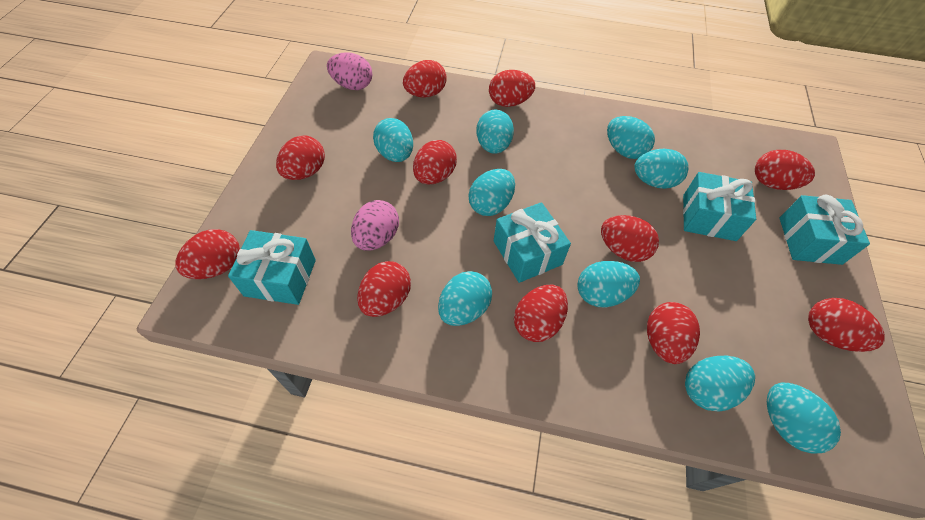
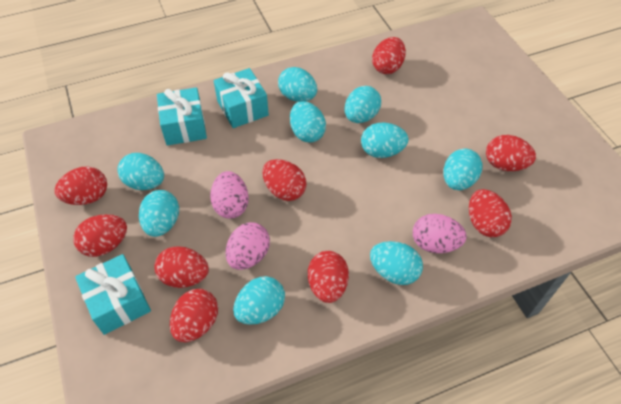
pink egg: [327,52,372,90] [351,200,399,251] = 2 -> [210,171,249,219] [226,222,270,270] [413,214,467,253] = 3
red egg: [175,229,240,279] [276,136,325,180] [357,261,411,317] [403,60,447,98] [413,140,457,184] [489,70,535,107] [514,284,568,342] [601,215,659,262] [647,302,700,364] [755,150,815,190] [808,298,885,352] = 11 -> [54,167,107,205] [73,214,127,257] [154,246,209,288] [170,289,218,342] [262,159,306,201] [308,251,349,303] [372,37,406,74] [469,189,512,237] [486,135,536,171] = 9
turquoise gift: [228,230,316,305] [494,202,571,283] [683,172,756,241] [779,195,870,265] = 4 -> [75,254,151,335] [157,87,207,146] [214,68,269,128] = 3

